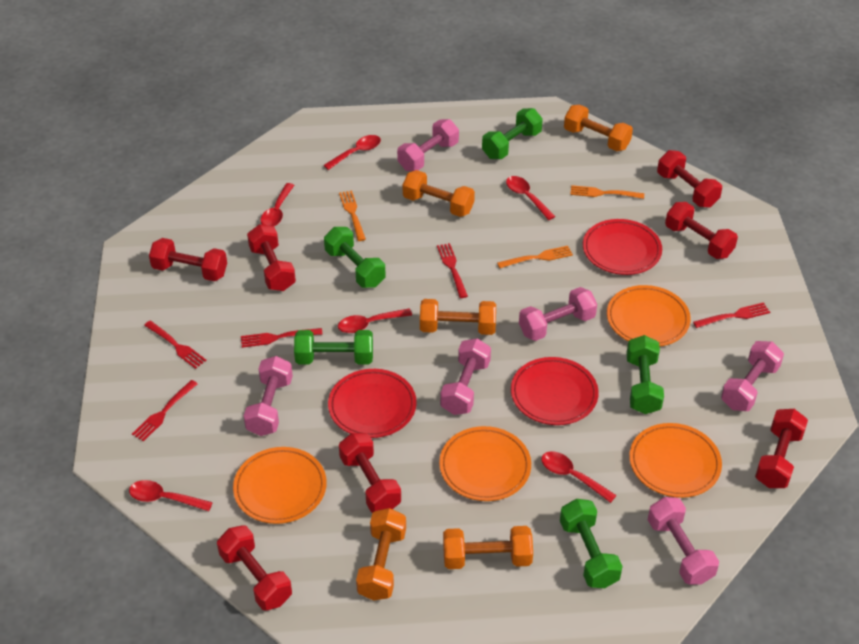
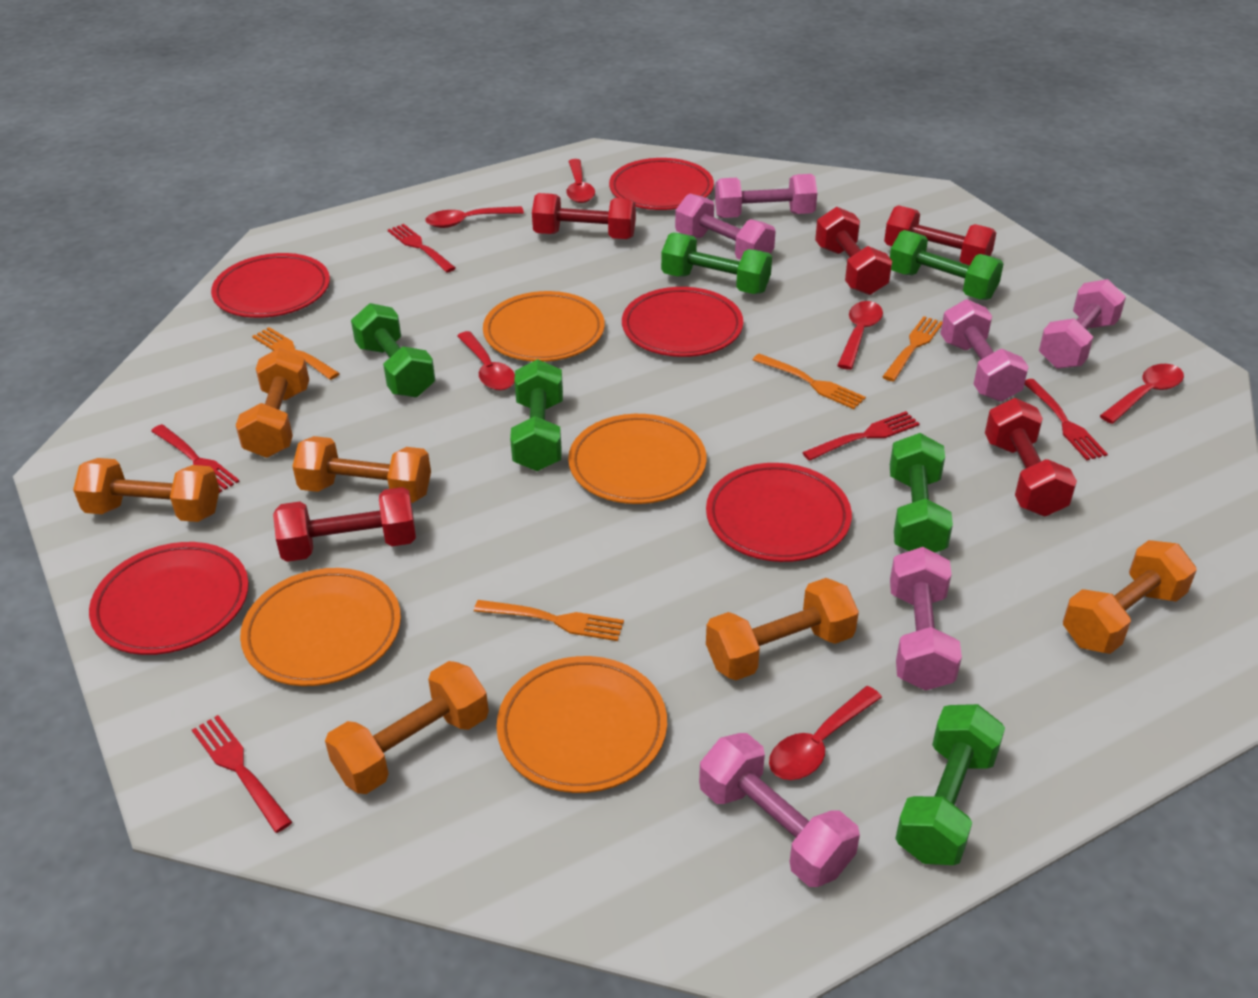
green dumbbell: [294,330,373,364] [324,227,386,288] [482,108,543,159] [560,499,623,588] [627,335,664,414] = 5 -> [351,303,435,397] [510,359,563,471] [661,232,772,294] [890,230,1003,300] [890,433,953,553] [895,704,1005,865] = 6
orange dumbbell: [356,508,406,601] [403,170,475,217] [420,299,496,335] [443,526,533,569] [564,105,633,151] = 5 -> [73,458,220,522] [236,348,309,458] [292,436,431,503] [325,661,489,794] [706,578,859,680] [1063,540,1197,654] = 6
orange fork: [339,190,366,241] [497,246,573,268] [570,185,644,199] = 3 -> [252,327,340,380] [474,600,624,641] [753,353,866,409] [882,316,942,382] = 4
red dumbbell: [149,238,227,281] [217,525,292,611] [247,224,296,291] [339,433,401,513] [657,150,722,207] [665,202,738,259] [755,409,808,488] = 7 -> [273,487,416,562] [532,193,636,239] [815,207,892,295] [884,205,996,265] [985,398,1077,517] = 5
red plate: [328,369,417,438] [511,357,599,425] [583,219,662,275] = 3 -> [89,542,249,655] [211,253,330,318] [609,158,714,210] [622,287,743,357] [706,463,852,562] = 5

